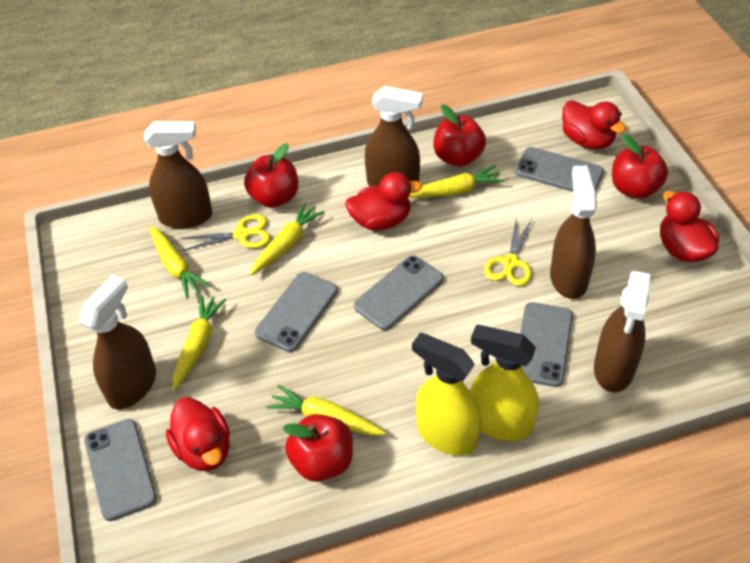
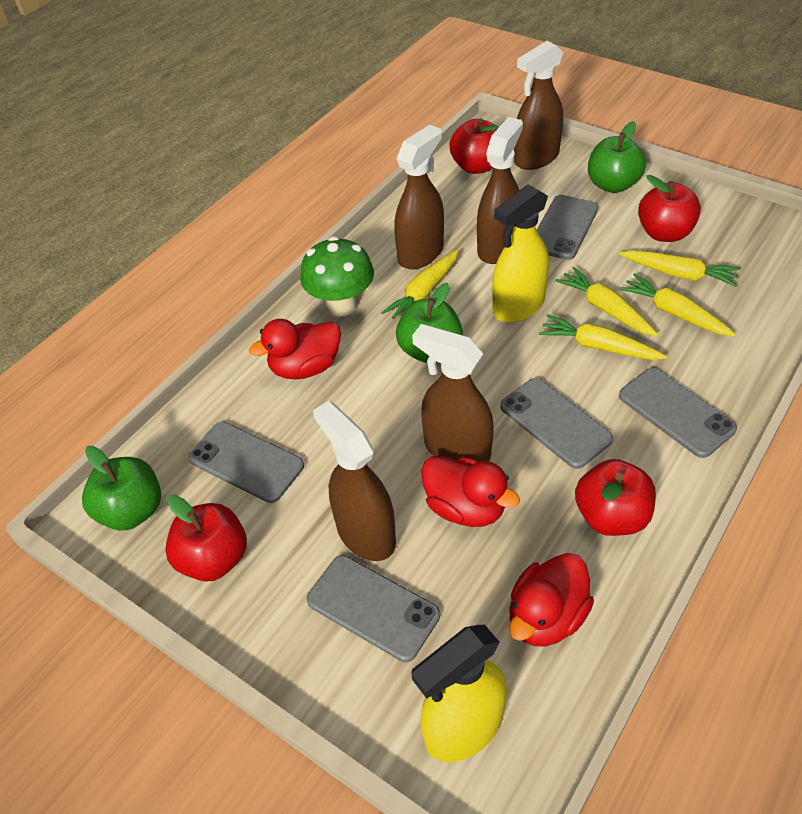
green apple: none = 0 -> [82,446,161,530] [396,283,463,363] [588,121,645,193] = 3
green mushroom: none = 0 -> [300,236,374,317] = 1
red duck: [166,397,230,471] [345,172,422,230] [562,100,626,150] [660,191,719,262] = 4 -> [249,319,341,380] [421,456,520,527] [509,553,594,647] = 3
yellow scissors: [181,214,270,251] [484,217,532,286] = 2 -> none = 0

